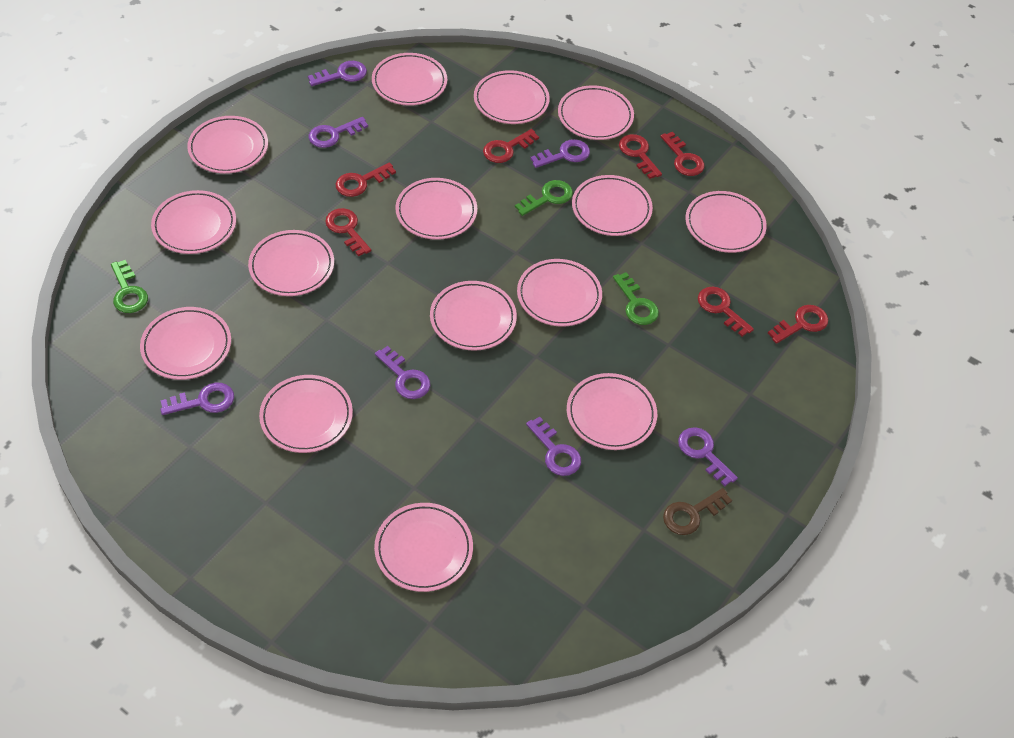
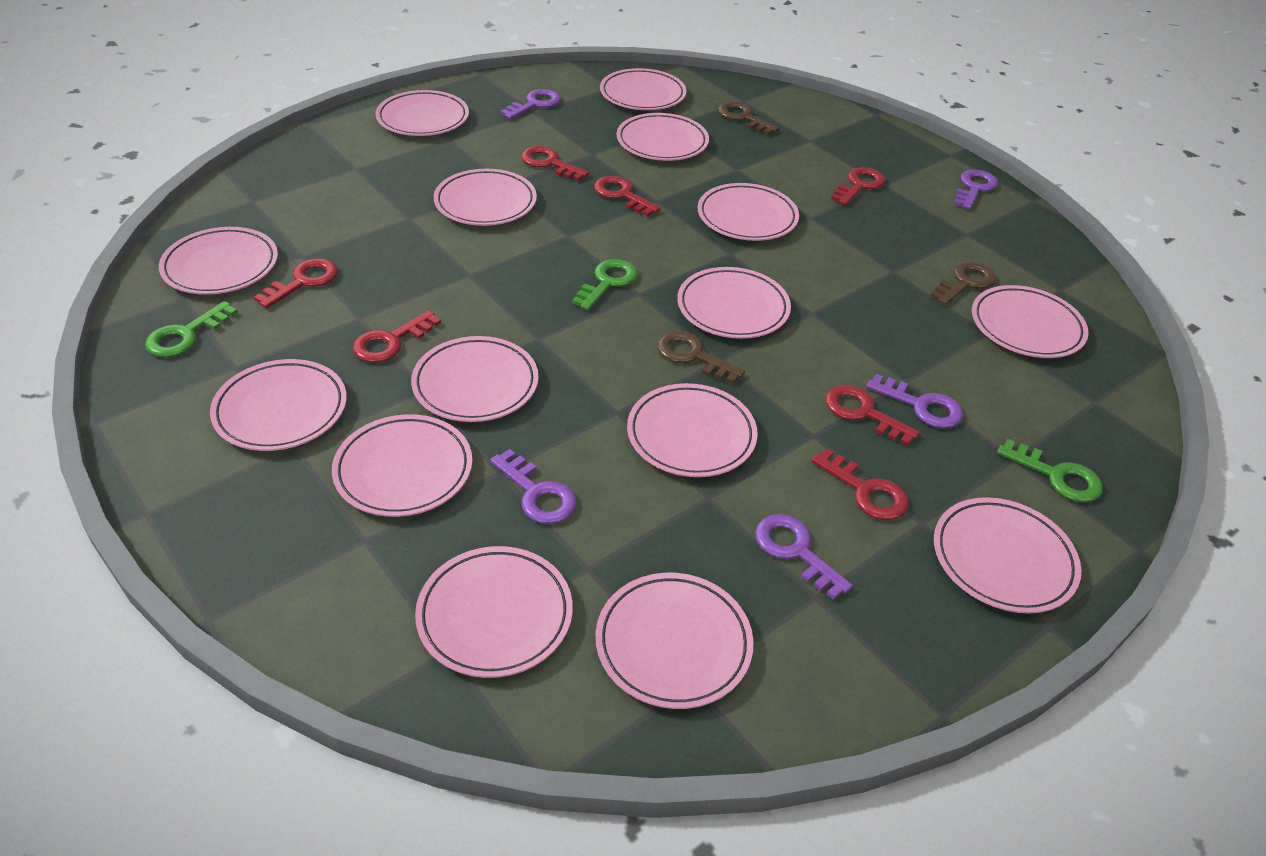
brown key: [663,488,732,535] = 1 -> [657,331,745,384] [718,101,779,135] [930,262,996,305] = 3
purple key: [160,383,234,415] [308,61,367,86] [309,117,368,148] [375,346,430,399] [526,416,581,476] [530,139,590,168] [678,427,738,486] = 7 -> [490,449,577,524] [500,89,561,119] [755,514,853,600] [866,374,963,429] [954,170,998,209] = 5

